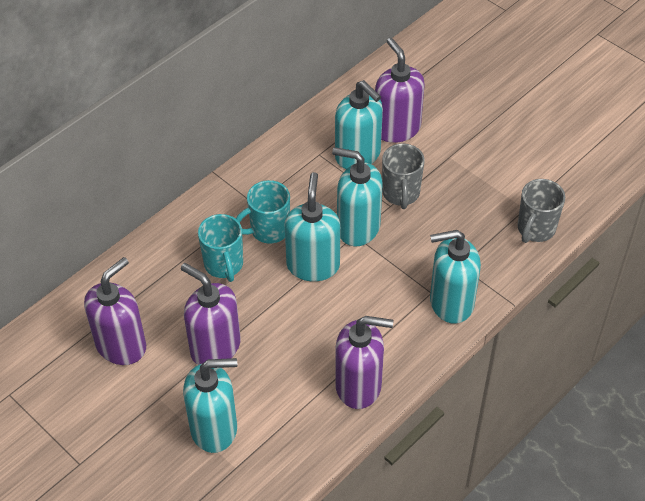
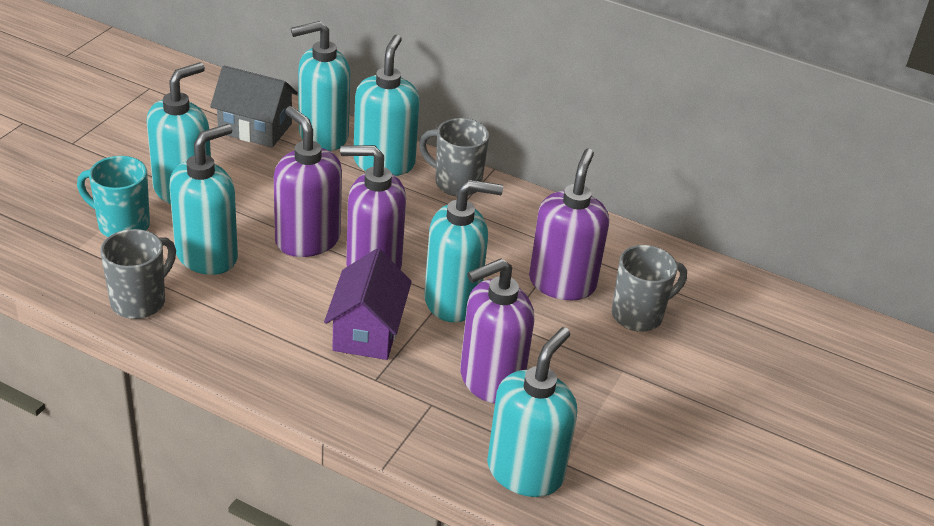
grey house: none = 0 -> [210,65,298,147] = 1
grey mug: [382,143,425,209] [517,179,565,243] = 2 -> [100,229,176,319] [419,118,489,196] [612,245,687,332] = 3
purple house: none = 0 -> [324,249,412,360] = 1
turquoise mug: [198,214,243,282] [236,180,290,244] = 2 -> [77,156,150,237] = 1
turquoise soap dispenser: [183,358,237,453] [284,172,340,281] [332,147,383,246] [335,80,383,169] [430,230,481,324] = 5 -> [147,62,211,204] [169,124,238,275] [291,21,350,151] [353,35,420,176] [424,180,503,323] [487,327,577,497] = 6

